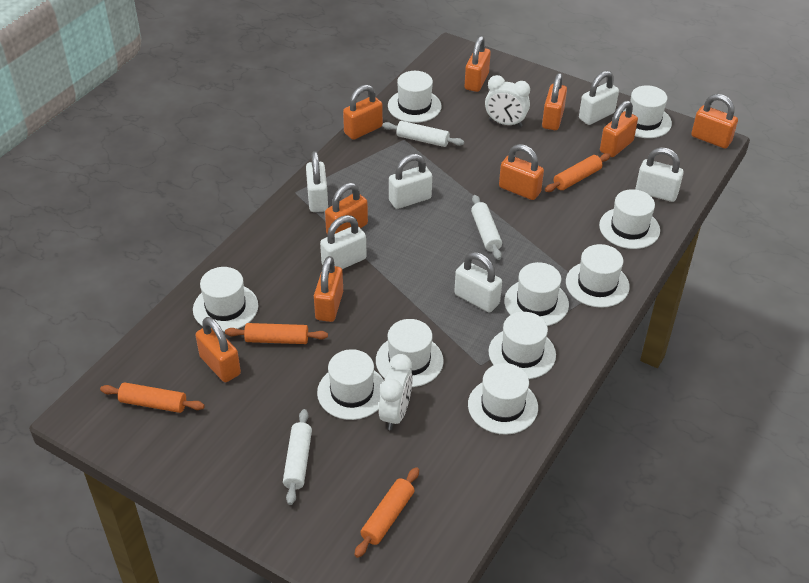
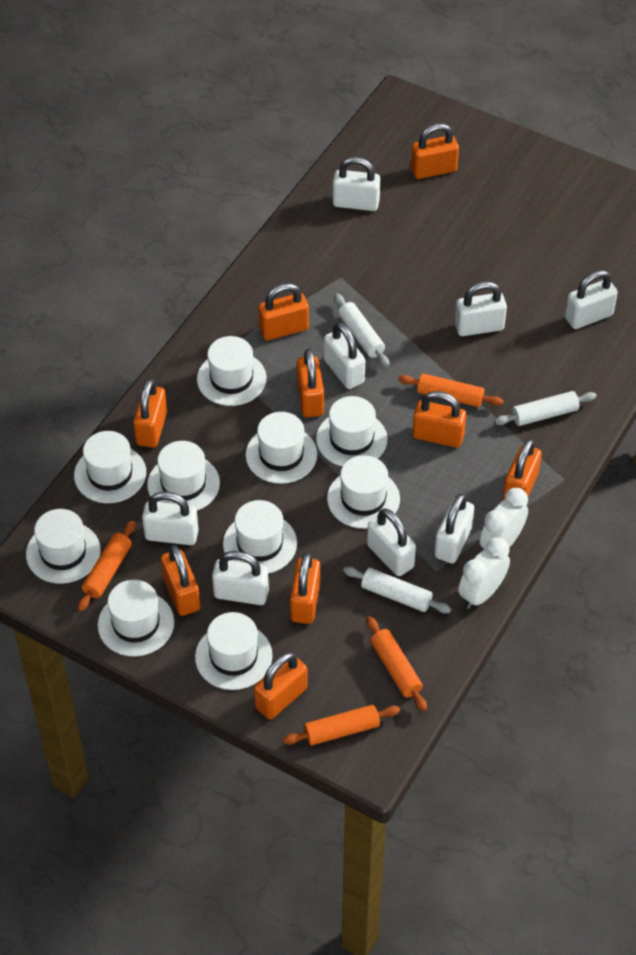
white padlock: [306,151,328,212] [320,215,367,269] [389,154,432,209] [454,252,502,312] [579,71,619,125] [636,148,684,202] = 6 -> [142,492,199,545] [212,551,269,605] [324,322,365,389] [333,157,380,211] [367,508,416,576] [434,493,474,563] [455,281,507,336] [565,270,618,329] = 8

